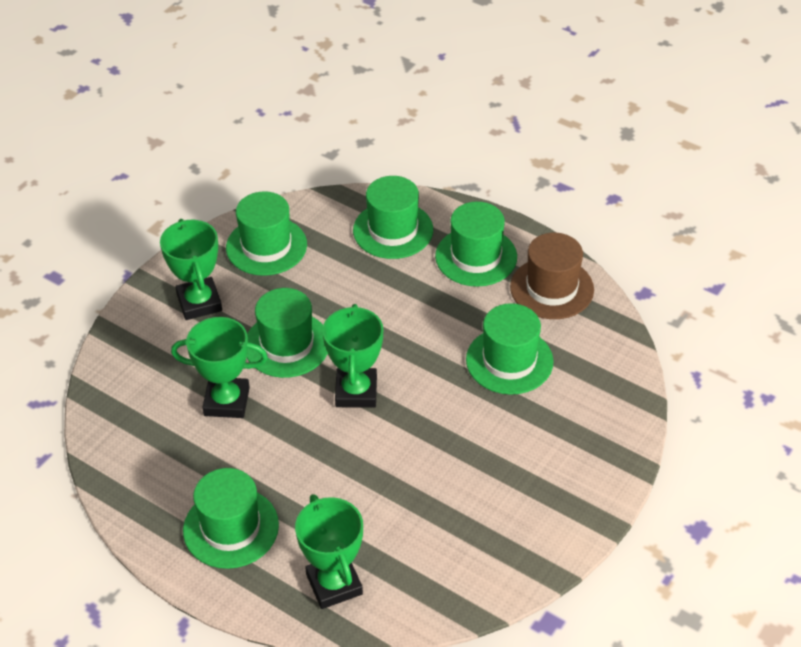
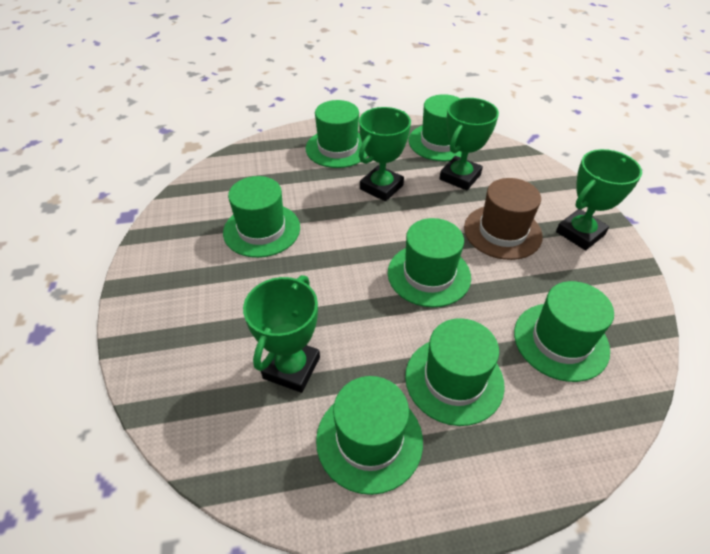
green hat: [183,468,279,569] [226,191,307,276] [247,288,328,378] [353,176,433,259] [435,202,517,287] [466,303,553,395] = 6 -> [223,176,300,258] [305,100,368,168] [316,376,423,495] [388,218,471,307] [405,318,505,426] [408,94,469,161] [514,281,614,382] = 7

